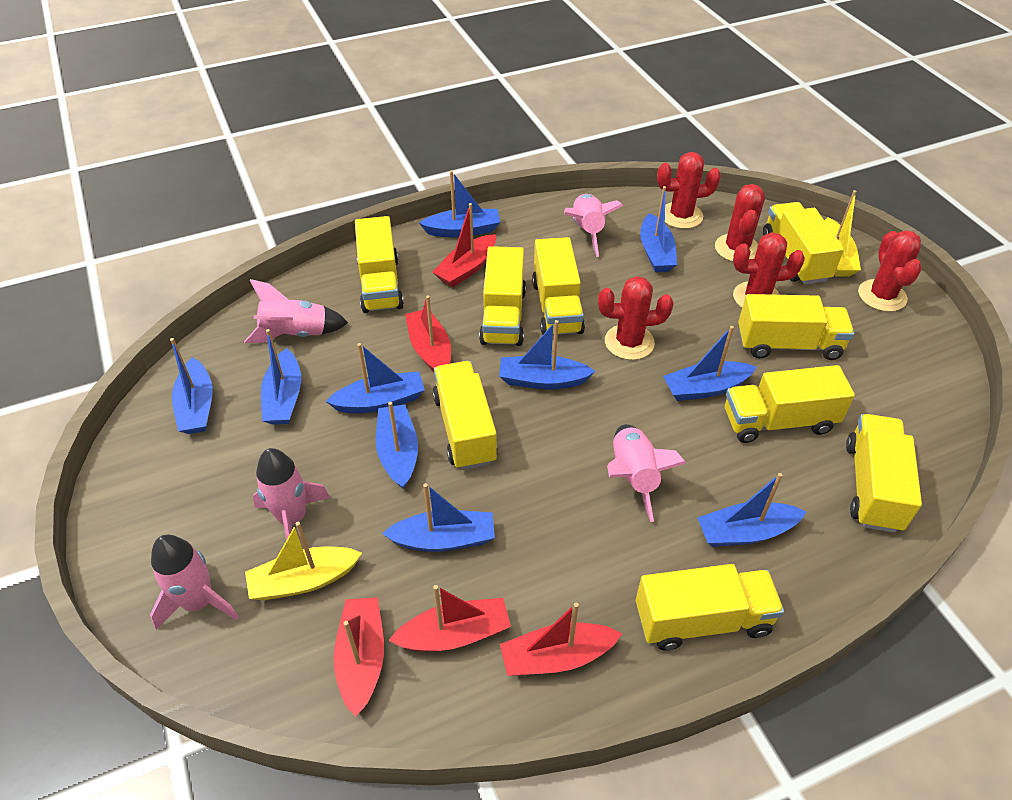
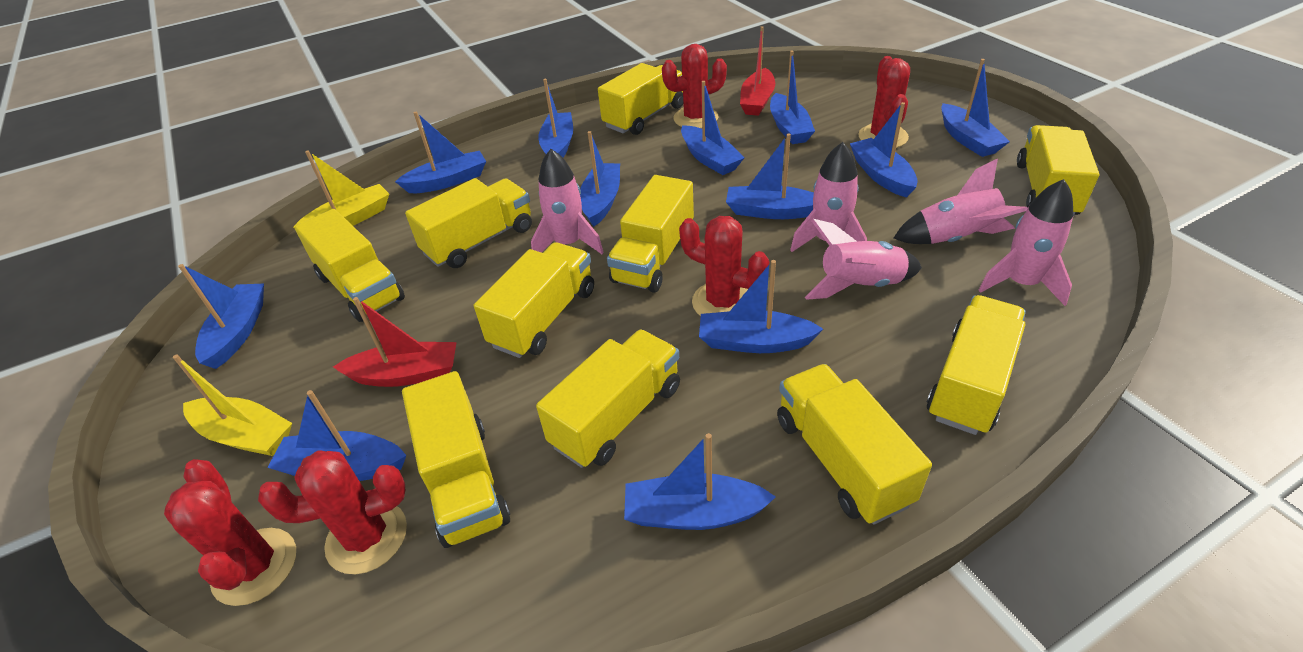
blue boat: [170,338,213,434] [261,329,301,425] [325,343,425,413] [376,402,418,489] [382,483,495,552] [419,171,500,237] [499,320,596,390] [640,186,677,272] [663,326,757,401] [697,473,807,547] = 10 -> [178,264,264,369] [267,390,407,481] [395,112,486,193] [538,79,573,158] [580,131,620,227] [624,433,776,530] [681,81,744,175] [699,260,823,353] [726,133,814,219] [770,51,815,144] [850,102,918,198] [941,59,1010,157] = 12
red boat: [333,597,384,717] [388,585,511,652] [405,295,451,372] [433,203,496,287] [500,603,622,676] = 5 -> [333,297,457,387] [740,26,775,116] = 2
yellow truck: [355,216,404,313] [432,361,498,470] [479,246,526,346] [532,237,585,335] [636,564,784,651] [725,365,855,443] [738,294,854,360] [763,202,844,285] [846,414,922,533] = 9 -> [295,209,405,322] [402,371,510,548] [405,178,532,268] [474,242,594,358] [536,329,680,468] [598,63,683,135] [607,175,694,293] [777,364,932,525] [927,295,1026,435] [1017,125,1099,217] = 10

